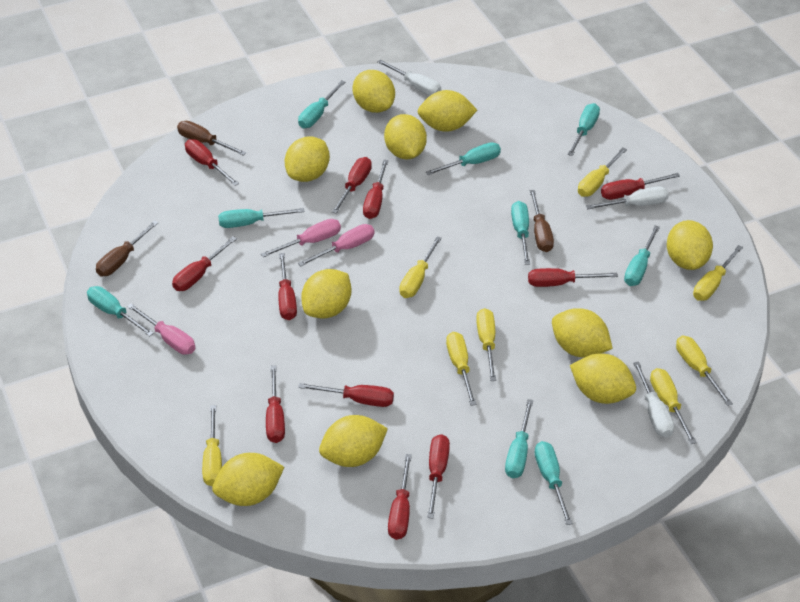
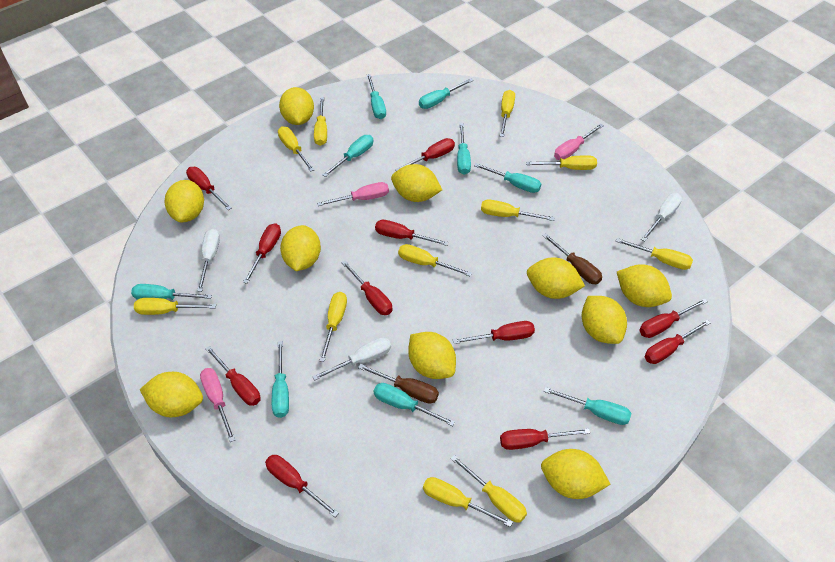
brown screwdriver: [96,220,159,276] [177,121,247,156] [530,190,554,252] = 3 -> [358,364,439,404] [542,233,602,284] = 2
yellow screwdriver: [202,405,222,486] [399,236,442,298] [446,332,477,406] [476,308,496,381] [578,147,627,197] [650,368,697,444] [676,336,733,406] [693,245,743,301] = 8 -> [134,298,216,315] [278,126,314,172] [314,97,327,146] [319,292,347,362] [398,244,472,276] [423,477,513,527] [450,455,527,523] [481,200,555,221] [500,90,515,137] [526,155,597,170] [615,238,693,270] = 11

